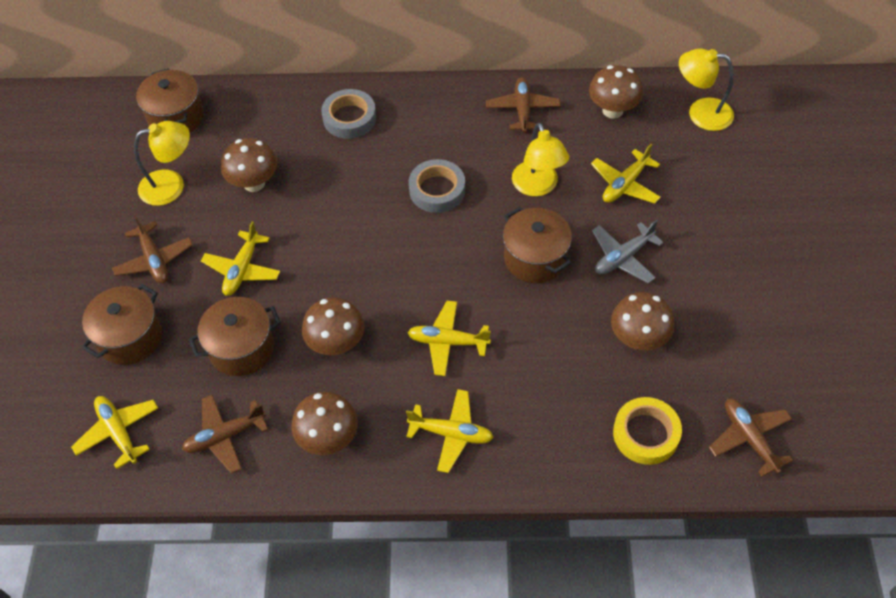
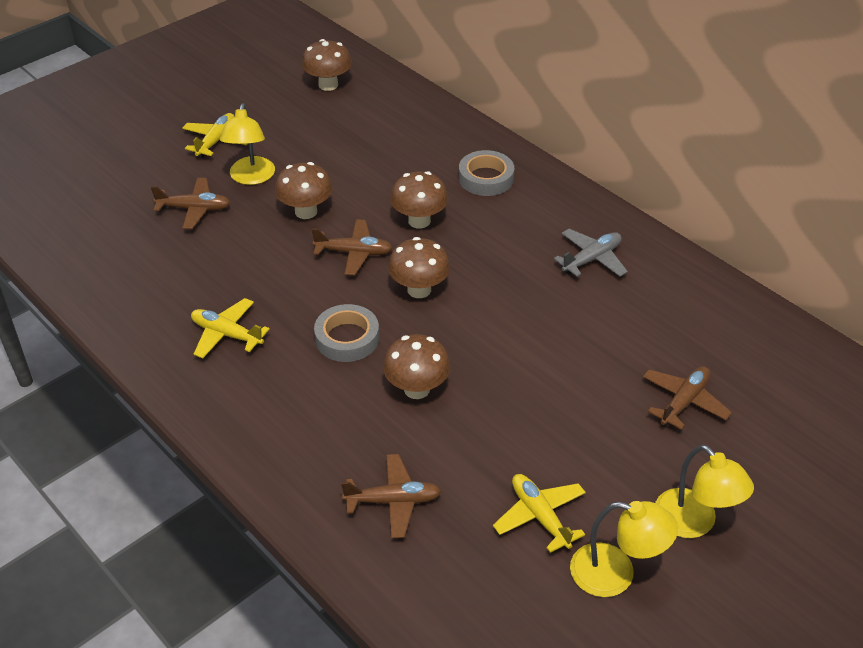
brown pot: [82,284,162,365] [136,68,204,133] [189,297,281,376] [503,207,572,283] = 4 -> none = 0
yellow plane: [71,396,158,469] [201,221,280,296] [406,389,494,473] [407,301,491,376] [591,144,661,204] = 5 -> [182,113,248,158] [191,298,270,358] [493,474,586,553] = 3
yellow tape: [613,397,682,465] = 1 -> none = 0

